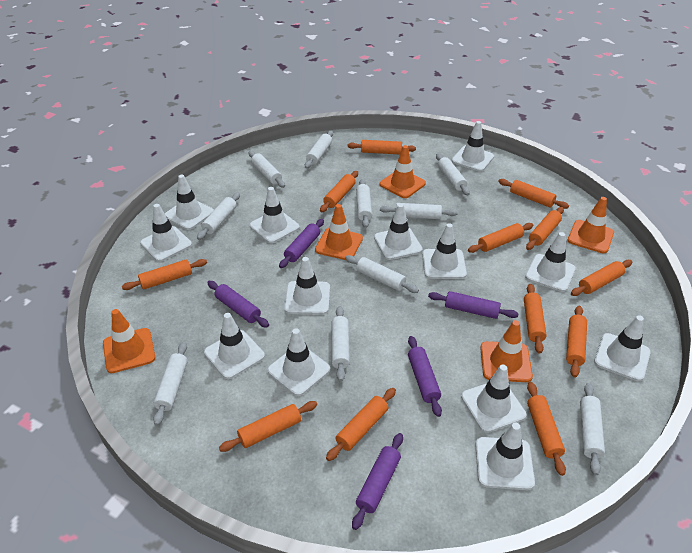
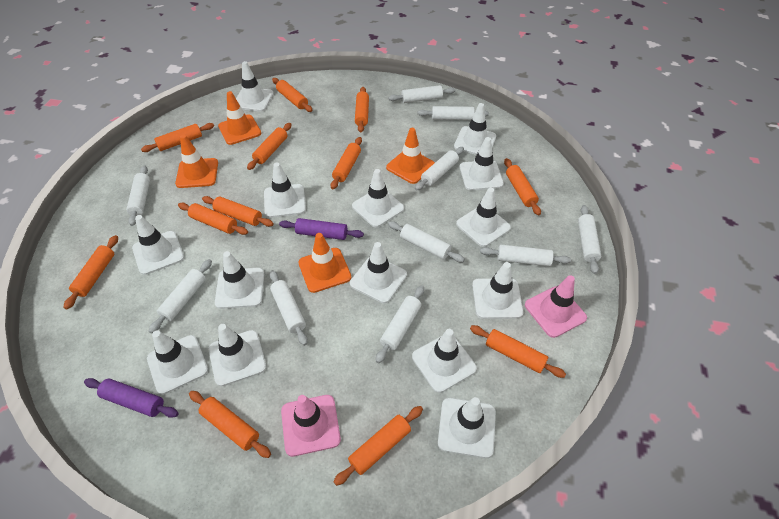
orange traffic cone: [103,309,155,373] [315,204,363,260] [380,145,426,198] [480,320,533,382] [568,197,614,253] = 5 -> [175,135,218,188] [218,91,261,145] [298,233,351,293] [386,128,435,184] = 4
pink traffic cone: none = 0 -> [281,395,341,457] [525,275,587,338] = 2
purple rolling pin: [207,281,269,328] [279,219,324,268] [352,433,403,530] [408,336,442,417] [428,291,519,319] = 5 -> [84,378,179,418] [279,218,364,240] = 2
white traffic cone: [140,204,192,262] [165,175,214,230] [204,313,265,379] [250,187,300,243] [267,328,330,396] [284,257,330,315] [374,203,423,260] [422,223,467,279] [452,121,494,172] [461,364,526,433] [475,423,535,490] [525,232,576,292] [594,315,651,381] = 13 -> [132,215,184,275] [147,330,208,394] [209,324,266,387] [215,251,264,309] [236,61,274,112] [264,162,306,218] [350,242,407,303] [352,169,404,227] [412,329,477,393] [438,397,496,458] [454,103,496,155] [456,188,511,247] [460,137,504,191] [472,262,524,319] = 14

